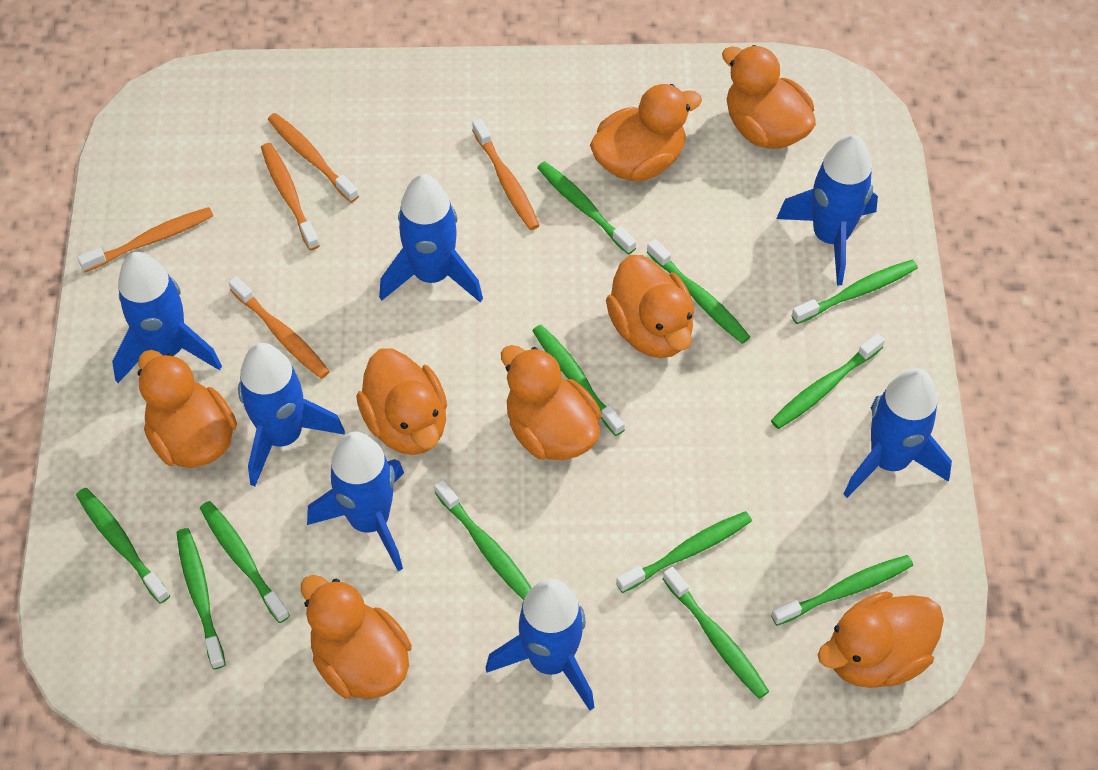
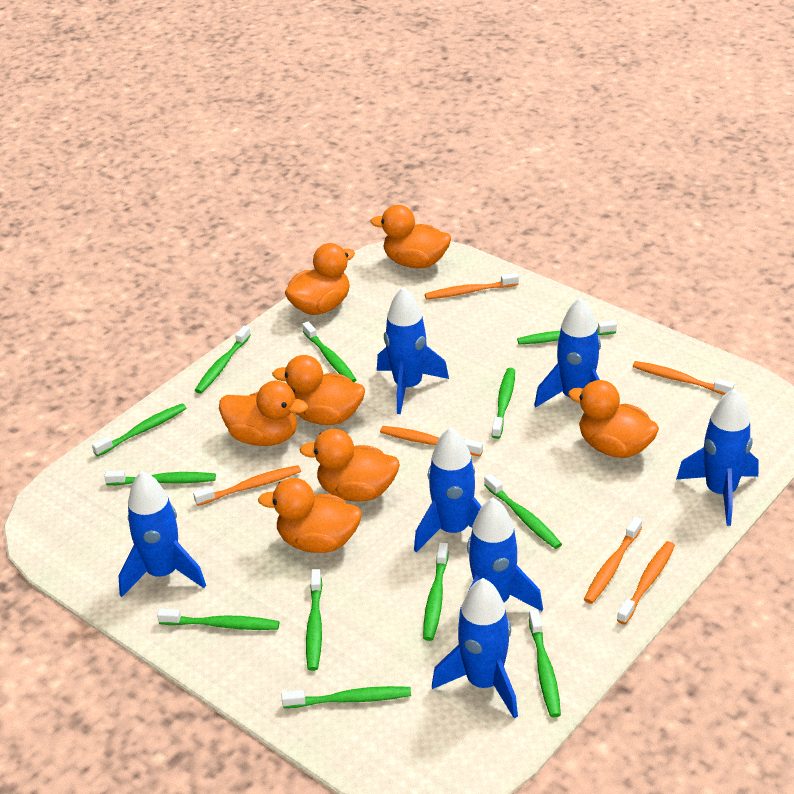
orange duck: [138,350,237,468] [301,575,412,699] [356,348,447,455] [501,345,602,460] [590,84,702,182] [606,255,694,358] [722,45,816,149] [818,591,944,688] = 8 -> [219,380,308,446] [258,478,362,553] [272,355,365,425] [285,243,355,315] [300,429,400,501] [370,205,451,268] [568,380,659,458] = 7
orange toothbrush: [77,207,213,272] [229,276,330,379] [261,143,320,250] [268,113,359,203] [472,119,540,230] = 5 -> [193,465,301,506] [380,426,483,456] [425,273,519,299] [584,517,642,604] [617,541,675,625] [633,361,734,395] = 6

